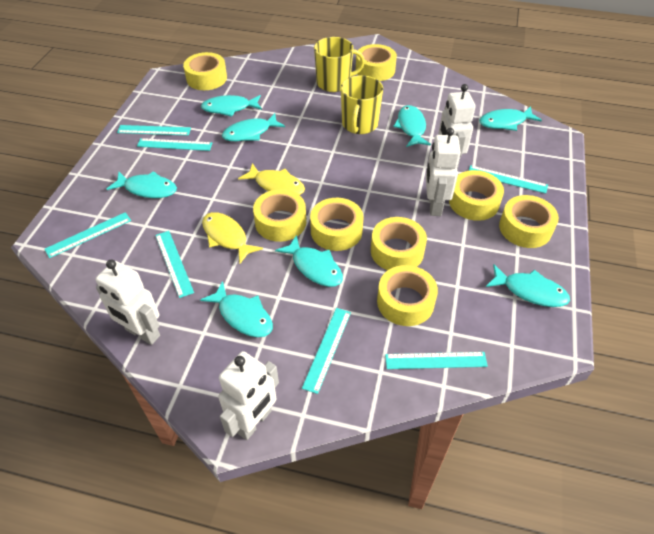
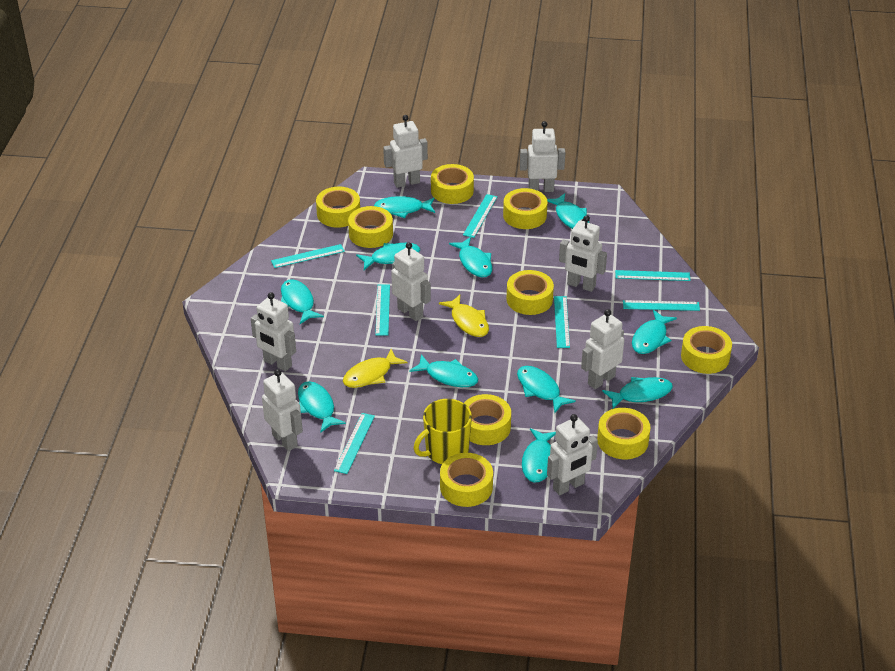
turquoise fish: [107,171,177,198] [200,281,273,337] [201,95,262,117] [222,113,285,141] [275,235,343,287] [393,105,431,147] [479,106,542,131] [486,264,570,307] = 8 -> [281,279,324,324] [298,381,346,433] [356,243,420,270] [374,196,435,218] [409,354,478,387] [449,237,493,277] [517,366,576,413] [522,428,556,483] [547,193,589,229] [602,377,673,409] [632,310,677,354] = 11
white robot: [95,260,160,345] [218,351,279,440] [426,128,461,216] [438,84,476,169] = 4 -> [251,292,296,372] [262,369,303,451] [383,115,428,188] [391,242,431,321] [520,121,565,192] [547,414,598,495] [559,215,607,292] [581,309,624,389] = 8
yellow mug: [314,37,365,92] [341,75,383,134] = 2 -> [414,399,472,464] = 1
yellow tape: [183,52,227,90] [253,189,306,242] [310,198,364,251] [356,44,397,81] [371,217,427,270] [377,265,438,326] [449,170,504,221] [499,195,559,248] = 8 -> [316,187,360,228] [348,206,393,248] [431,164,474,204] [440,453,493,507] [464,394,511,445] [503,188,548,229] [506,270,554,315] [597,408,651,459] [681,326,732,374] = 9

